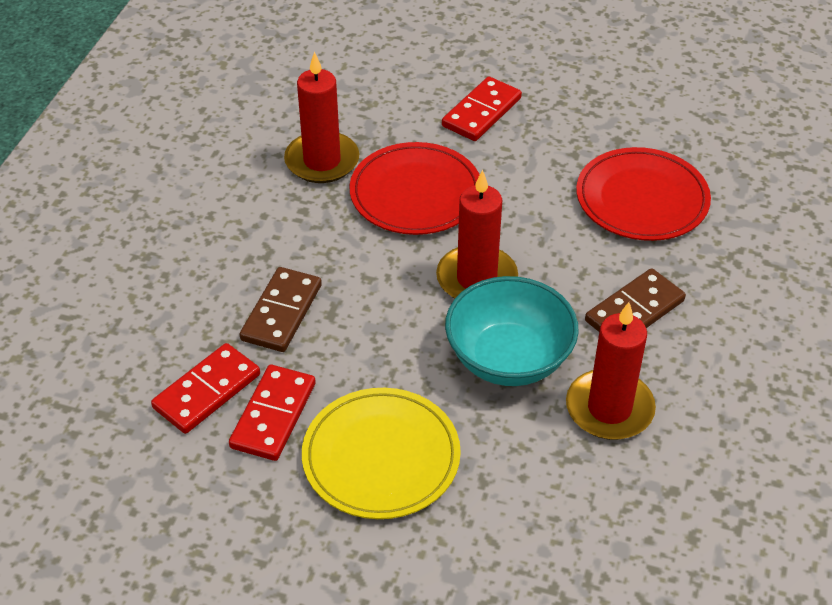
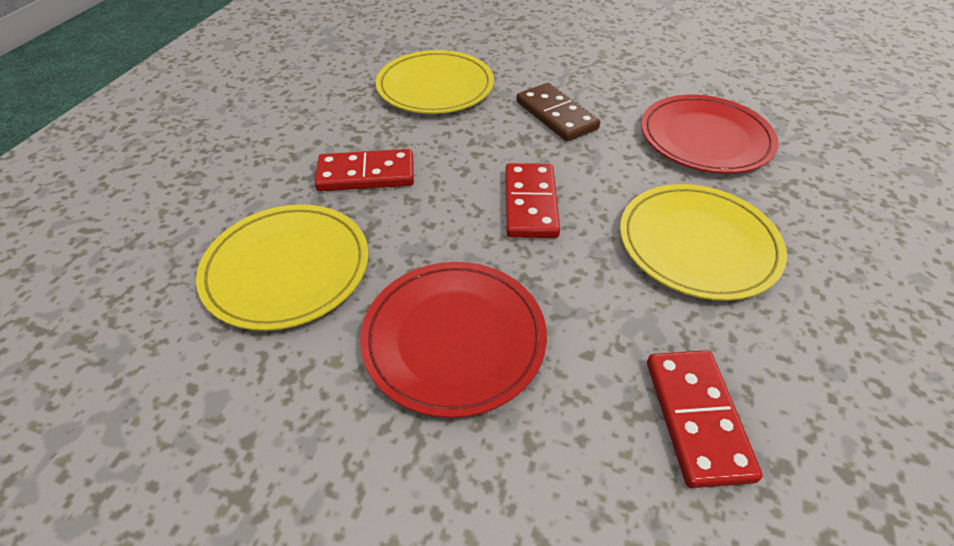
brown domino: [240,267,322,352] [585,268,686,332] = 2 -> [516,83,600,142] = 1
red candle: [284,52,359,183] [436,170,518,299] [566,302,656,440] = 3 -> none = 0
turquoise bowl: [445,276,579,386] = 1 -> none = 0
yellow plate: [302,388,461,519] = 1 -> [196,204,368,331] [376,50,494,114] [620,184,787,301] = 3

